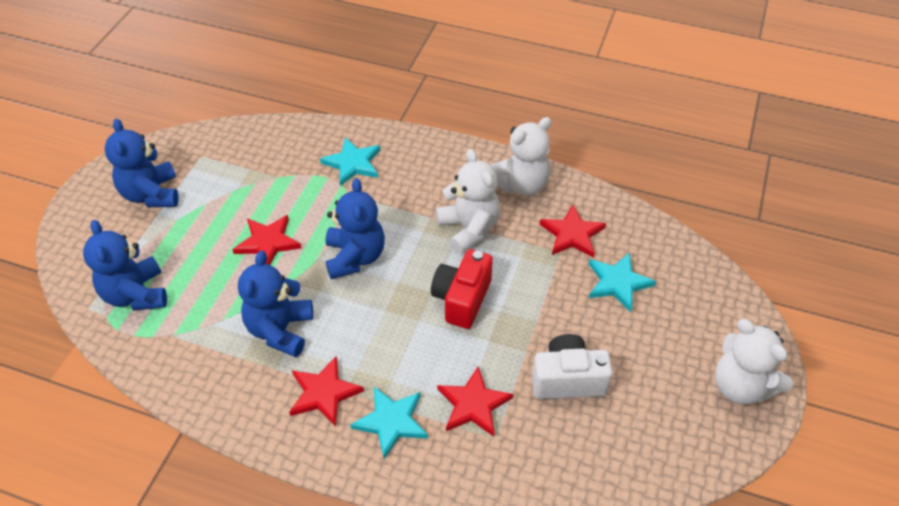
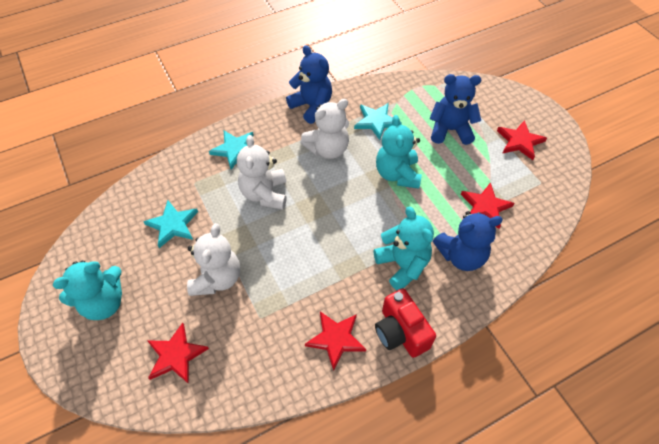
blue teddy bear: [83,220,167,311] [105,119,179,207] [238,251,313,357] [326,178,385,279] = 4 -> [286,46,332,124] [430,74,481,145] [433,211,503,271] = 3
turquoise teddy bear: none = 0 -> [53,260,122,320] [374,207,434,290] [376,115,422,189] = 3
white camera: [532,334,613,399] = 1 -> none = 0

